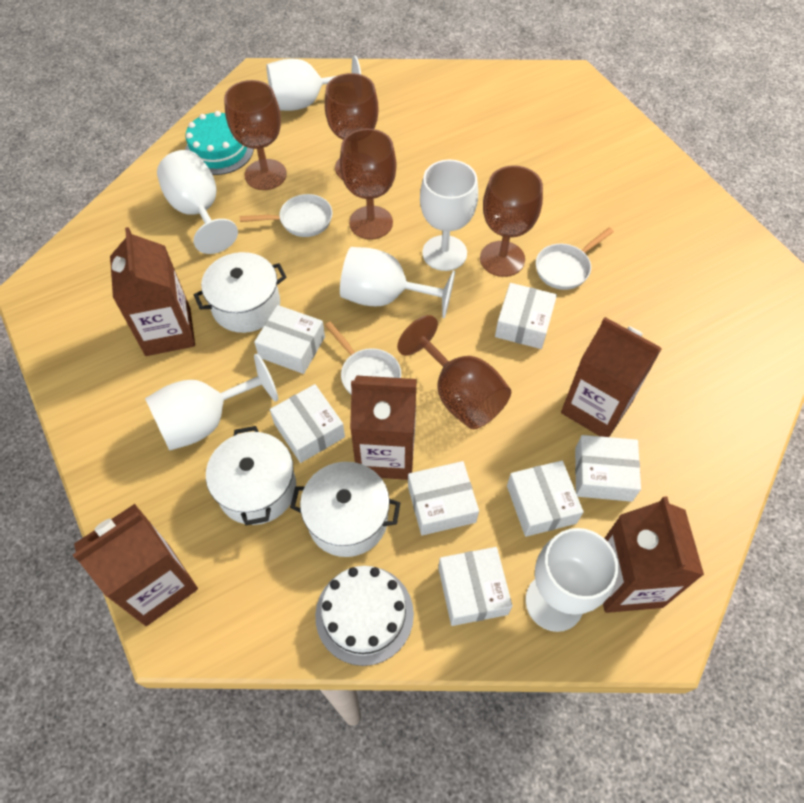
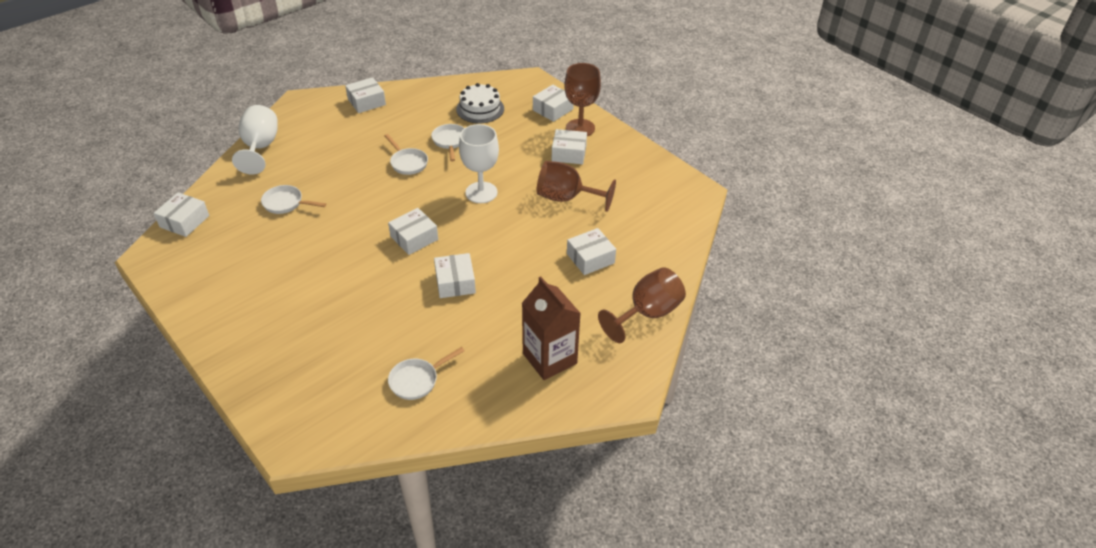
brown carton: [73,504,198,626] [110,227,195,356] [350,375,417,480] [561,317,662,437] [603,497,704,613] = 5 -> [522,277,581,380] = 1
brown goblet: [224,80,287,190] [325,73,378,180] [340,129,397,240] [397,315,511,429] [480,165,543,277] = 5 -> [537,161,616,212] [564,63,601,136] [598,267,686,343] = 3
turquoise cake: [185,111,254,175] = 1 -> none = 0
white goblet: [145,354,278,451] [157,150,238,254] [266,55,361,111] [340,247,455,318] [420,160,478,271] [525,528,618,632] = 6 -> [232,105,277,175] [459,124,499,203] = 2
white pan: [240,194,332,237] [325,322,401,394] [536,227,614,290] = 3 -> [261,185,326,214] [384,134,428,175] [388,347,464,400] [431,124,464,161] = 4
white pot: [194,252,287,333] [206,426,296,525] [290,462,400,557] = 3 -> none = 0

